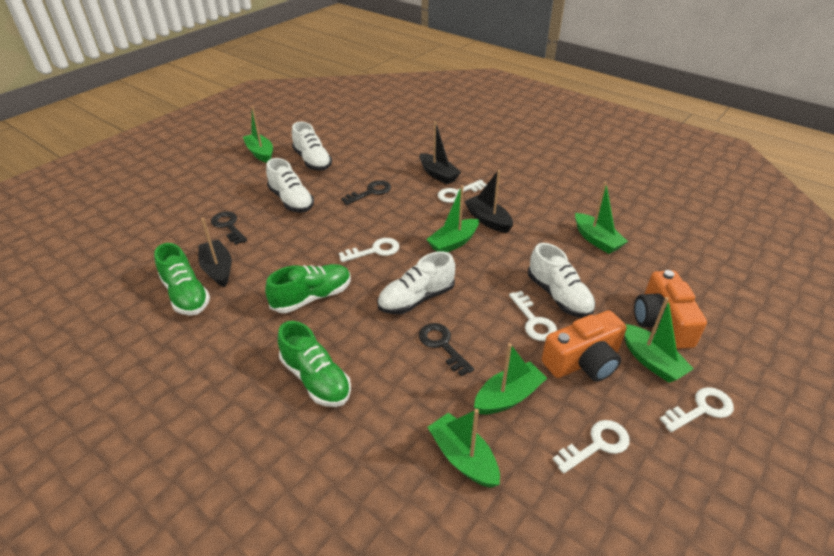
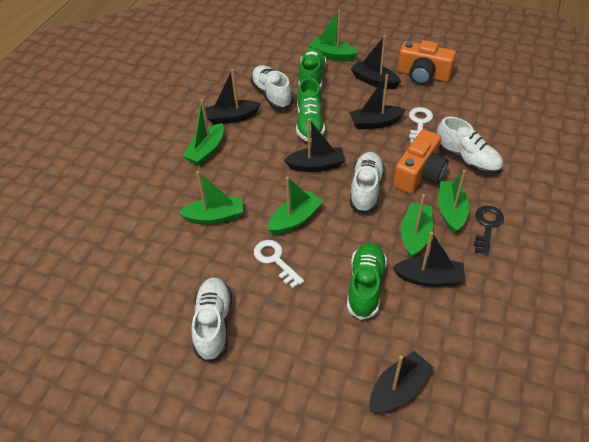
black boat: [198,218,232,287] [419,121,461,184] [464,170,513,233] = 3 -> [205,69,260,125] [284,119,345,172] [349,74,406,129] [351,36,401,89] [370,351,434,413] [393,232,465,286] = 6
black key: [211,211,247,245] [341,180,391,205] [419,323,474,377] = 3 -> [474,206,504,256] = 1
white key: [339,238,399,262] [438,180,487,203] [509,291,557,341] [553,420,630,474] [660,387,734,432] = 5 -> [254,240,304,288] [409,107,433,143] = 2

